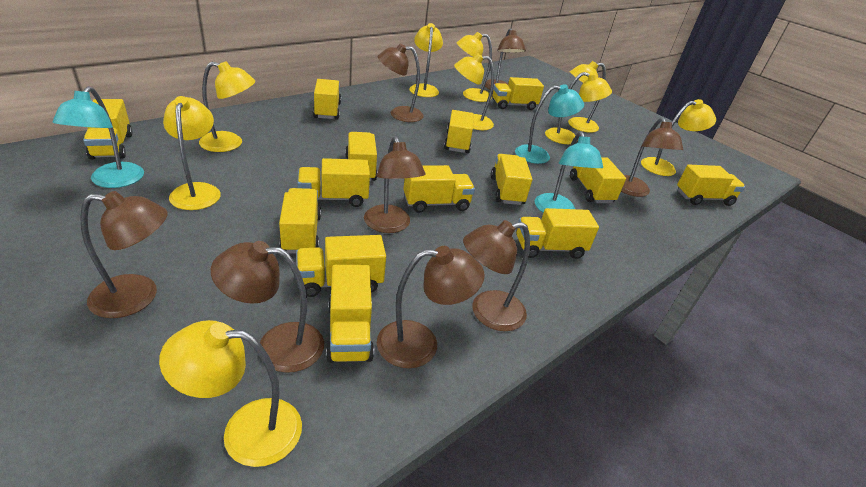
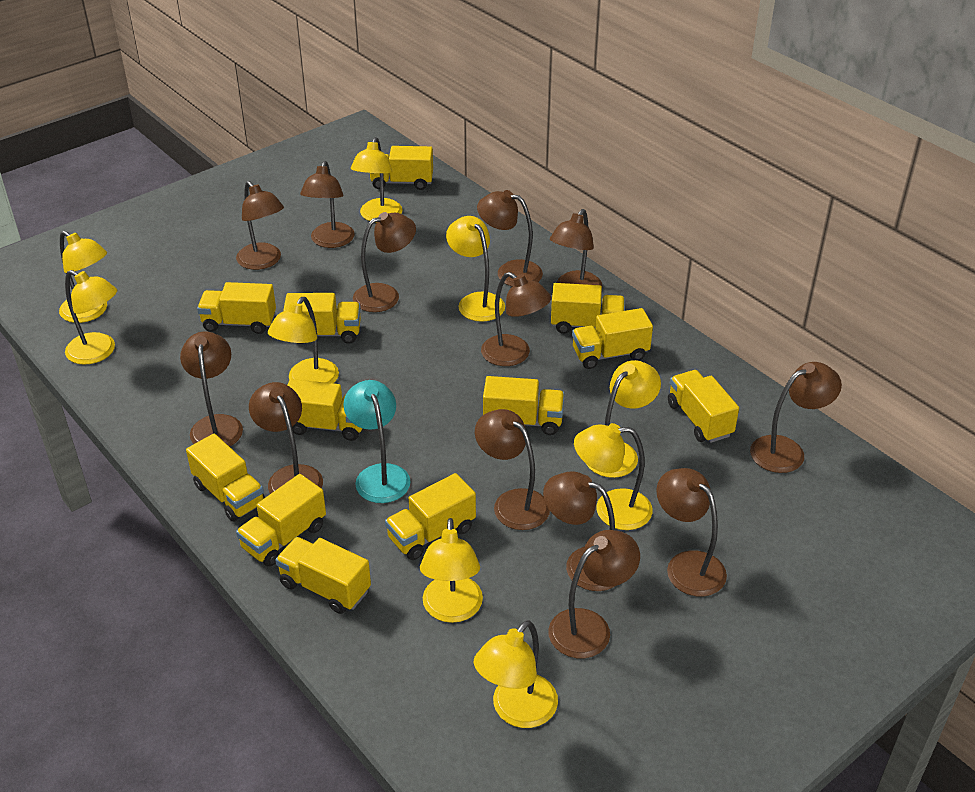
brown lamp: [80,191,168,318] [211,241,324,373] [364,136,425,233] [377,246,485,368] [378,44,424,122] [463,220,530,331] [485,28,526,90] [621,118,683,197] = 8 -> [180,332,243,447] [236,181,284,270] [249,382,323,494] [300,161,355,248] [353,212,416,312] [475,409,550,530] [477,190,543,287] [481,272,552,366] [543,472,615,591] [548,530,640,658] [550,209,602,286] [656,468,727,596] [750,362,842,473] = 13
turquoise lamp: [52,86,144,188] [515,84,584,164] [535,131,603,213] = 3 -> [343,380,410,503] = 1
yellow truck: [83,99,133,159] [279,188,321,254] [296,235,386,297] [297,158,370,207] [313,79,341,120] [326,265,374,363] [345,132,377,181] [403,165,475,213] [444,110,474,153] [491,154,532,205] [493,77,544,110] [517,208,599,259] [570,157,626,203] [677,165,745,206] = 14 -> [186,434,265,522] [197,282,276,334] [236,474,326,567] [275,537,371,614] [283,293,361,344] [288,379,363,441] [370,146,433,190] [385,473,476,560] [483,376,564,435] [551,283,625,334] [572,308,653,369] [668,370,739,443] = 12

